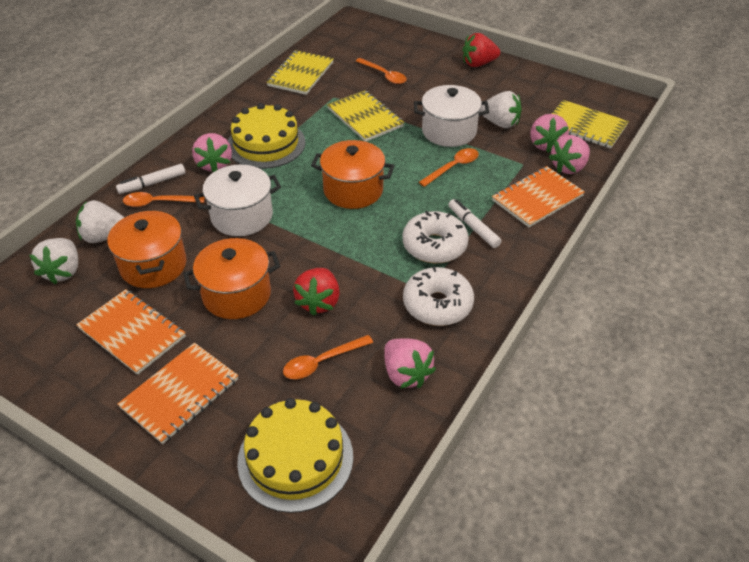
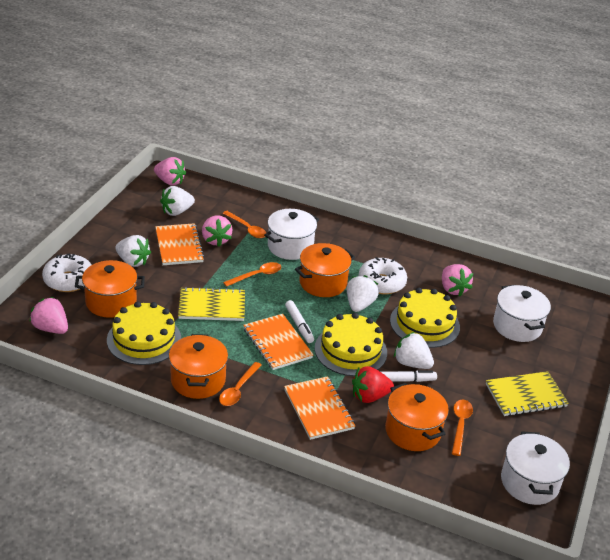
orange pot: [107,209,187,288] [183,238,280,319] [311,140,394,209] = 3 -> [75,260,145,318] [169,334,228,399] [295,243,355,297] [385,383,449,451] = 4
red strawberry: [293,268,340,316] [462,33,500,67] = 2 -> [352,366,394,403] = 1
white pot: [194,165,281,236] [414,85,489,147] = 2 -> [264,209,319,260] [493,284,551,342] [501,432,570,505] = 3
white strawberry: [29,238,78,284] [76,200,125,243] [479,91,522,128] = 3 -> [115,235,151,267] [160,186,195,216] [347,275,379,312] [394,332,434,369] = 4
yellow cake: [228,103,306,169] [237,398,353,513] = 2 -> [107,302,181,365] [315,313,387,376] [390,288,460,348] = 3
yellow notebook: [267,50,334,95] [327,90,404,142] [552,100,629,149] = 3 -> [178,287,245,321] [486,371,569,416] = 2

